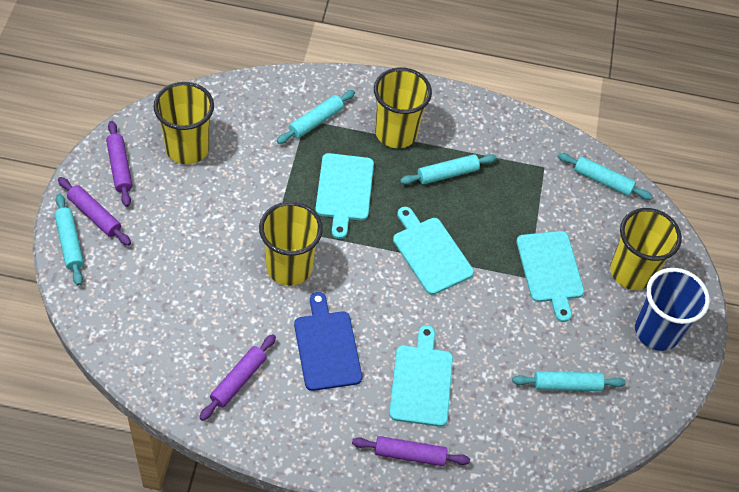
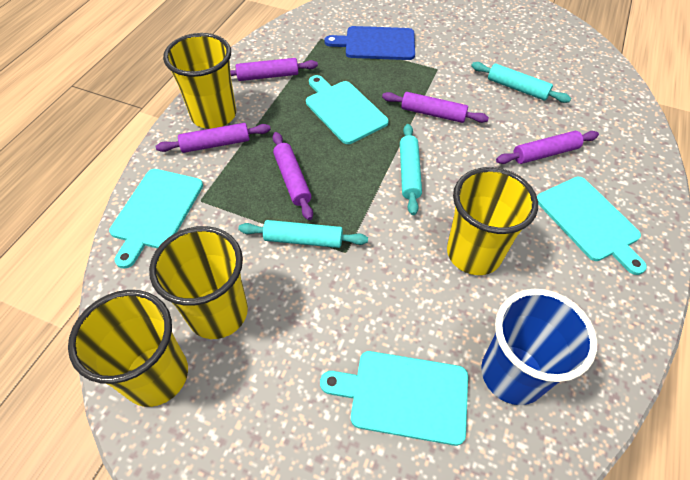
purple rolling pin: [58,177,131,246] [106,121,132,207] [199,334,276,421] [352,436,470,466] = 4 -> [156,123,271,153] [230,58,318,81] [272,132,313,220] [382,92,489,123] [496,131,599,164] = 5
turquoise rolling pin: [54,193,84,286] [277,90,355,144] [400,154,497,185] [512,371,626,391] [558,153,653,200] = 5 -> [238,220,368,248] [400,124,422,215] [471,62,571,103] = 3

